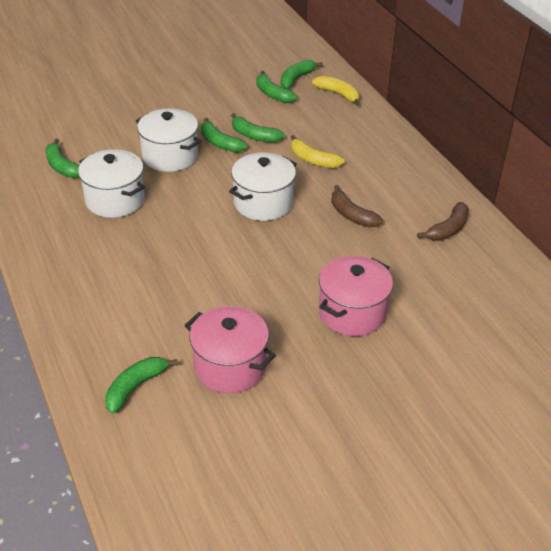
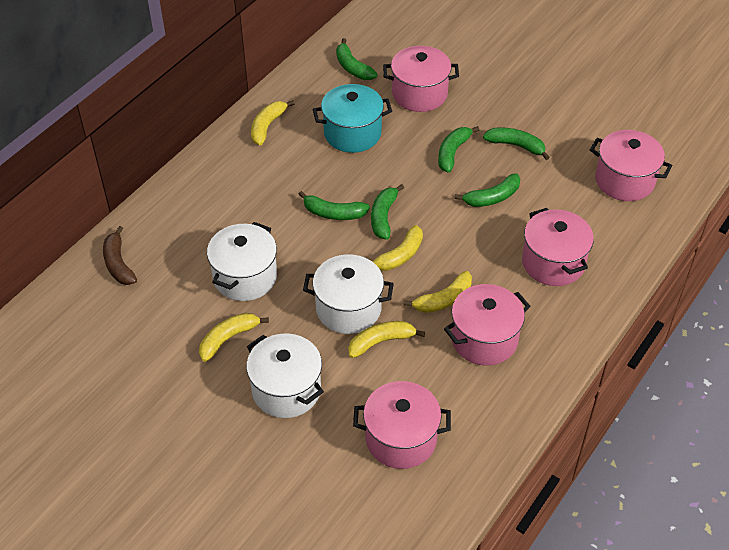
brown banana: [331,185,383,227] [417,202,469,241] = 2 -> [103,226,137,285] = 1
pink pot: [184,306,276,393] [319,256,393,336] = 2 -> [353,381,451,469] [383,46,459,112] [444,284,530,366] [522,208,594,286] [590,130,672,201] = 5
turquoise pot: none = 0 -> [313,84,392,153] = 1
yellow banana: [291,135,345,168] [312,76,360,106] = 2 -> [199,313,269,362] [251,100,294,146] [348,321,425,358] [373,225,423,271] [404,271,472,313] = 5

